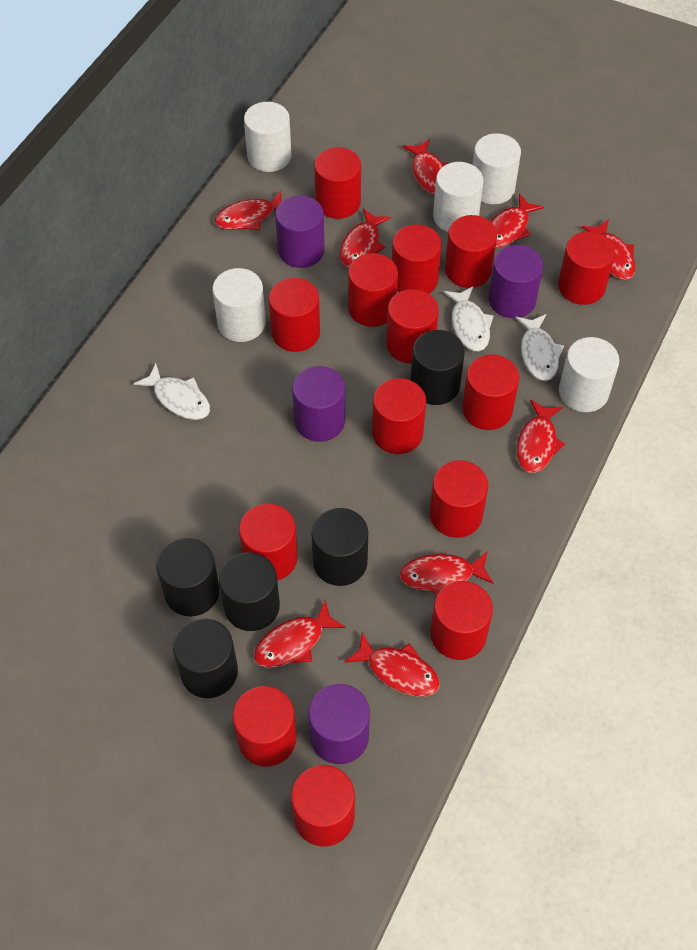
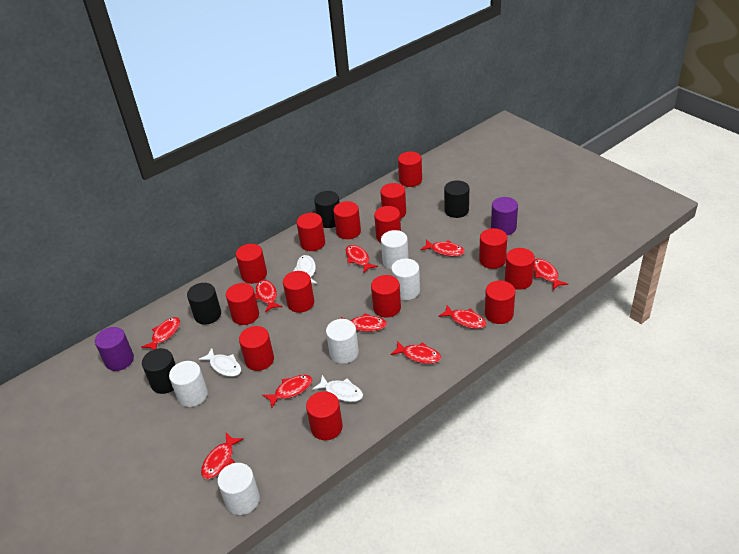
black cylinder: [156,538,220,616] [173,619,238,698] [219,552,280,631] [311,508,368,586] [411,330,465,405] = 5 -> [142,348,176,394] [187,283,221,325] [314,191,340,228] [444,180,469,218] = 4
purple cylinder: [275,195,325,268] [292,366,345,442] [308,684,370,764] [488,245,543,318] = 4 -> [95,327,134,371] [491,197,518,235] = 2
red fish: [215,191,282,230] [254,600,346,668] [339,208,391,267] [344,632,440,696] [399,552,494,594] [402,140,449,195] [490,194,544,248] [516,399,565,473] [581,219,636,280] = 9 -> [141,317,180,350] [201,433,244,479] [255,280,282,312] [262,375,312,408] [341,313,387,332] [346,245,378,273] [390,341,441,364] [420,240,465,256] [438,305,487,329] [534,259,568,290] = 10

